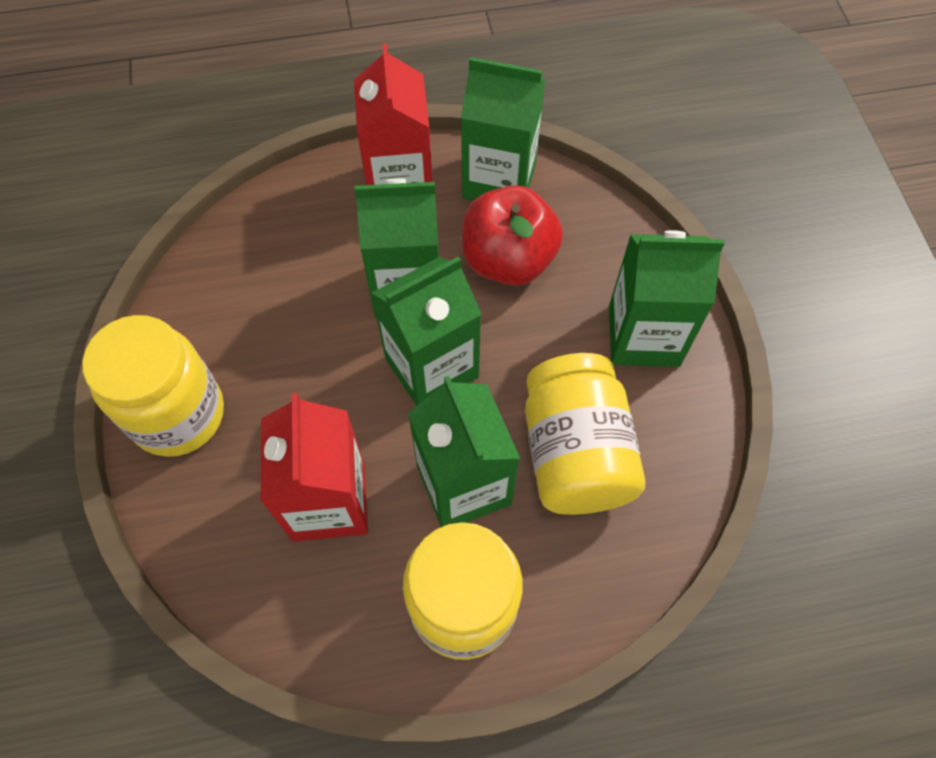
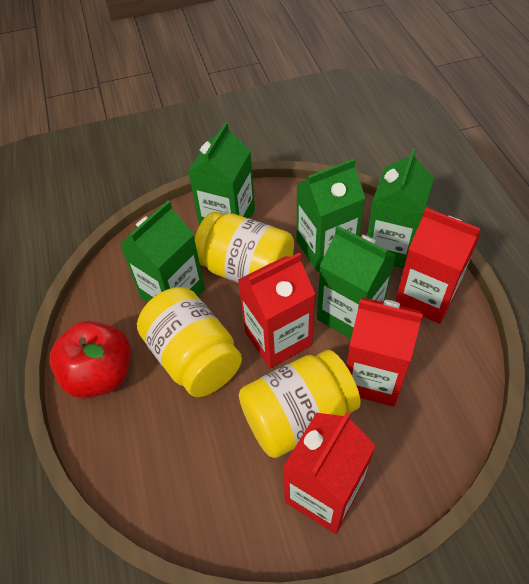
red carton: [261,393,368,541] [354,43,433,185] = 2 -> [238,252,315,368] [283,412,376,534] [347,298,423,407] [395,208,480,324] = 4

